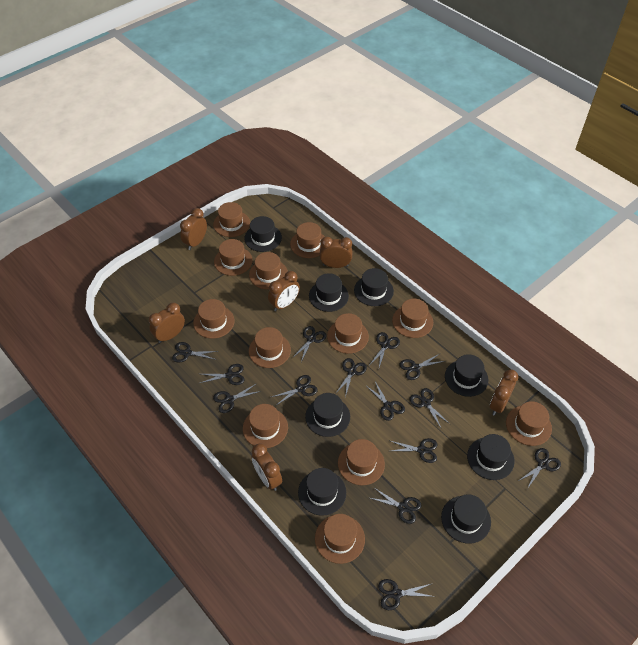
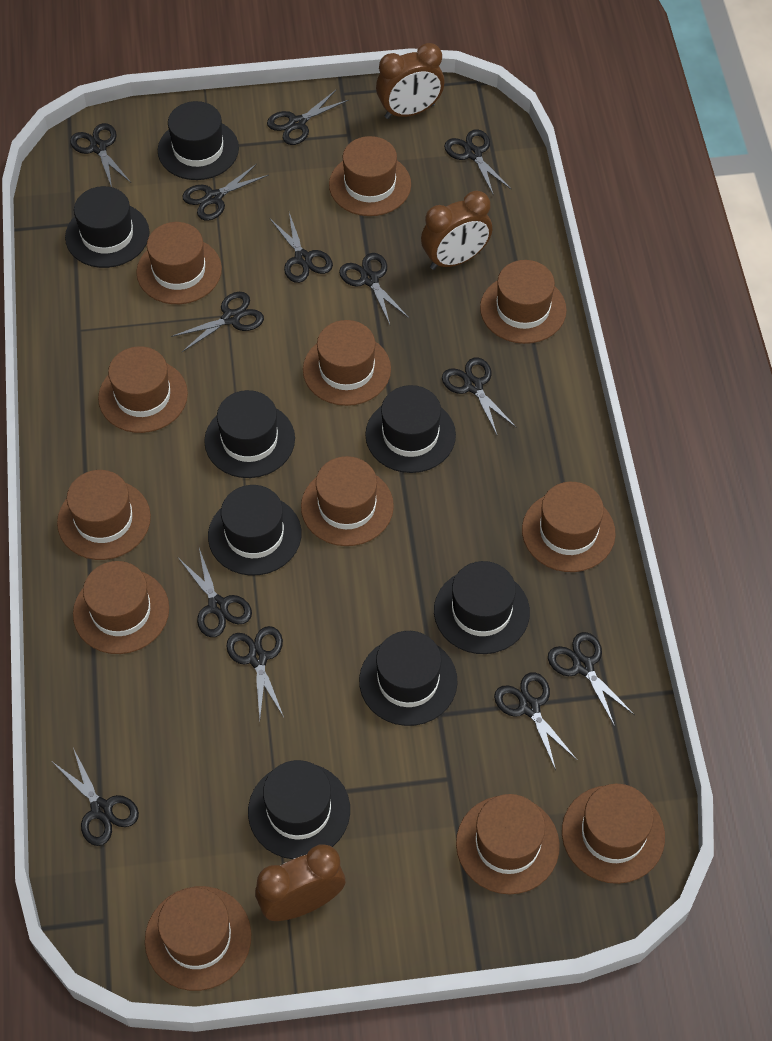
black scissors: [172,342,218,363] [200,364,245,385] [213,383,261,413] [272,375,318,406] [292,326,326,362] [335,358,367,398] [368,382,405,421] [370,332,400,367] [370,487,422,524] [378,579,435,610] [391,438,437,463] [399,354,445,380] [410,388,450,428] [518,448,561,489] = 14 -> [53,748,139,846] [70,123,131,187] [171,292,264,352] [178,548,252,637] [182,164,269,221] [226,626,284,719] [267,90,349,145] [270,213,333,283] [339,253,409,324] [442,358,517,435] [444,129,511,196] [494,673,577,770] [548,632,635,726] = 13
brown clock: [149,302,185,343] [180,208,207,250] [251,444,282,491] [268,271,300,311] [320,237,352,268] [490,369,518,416] = 6 -> [255,844,345,921] [376,43,444,119] [421,191,492,270] = 3

